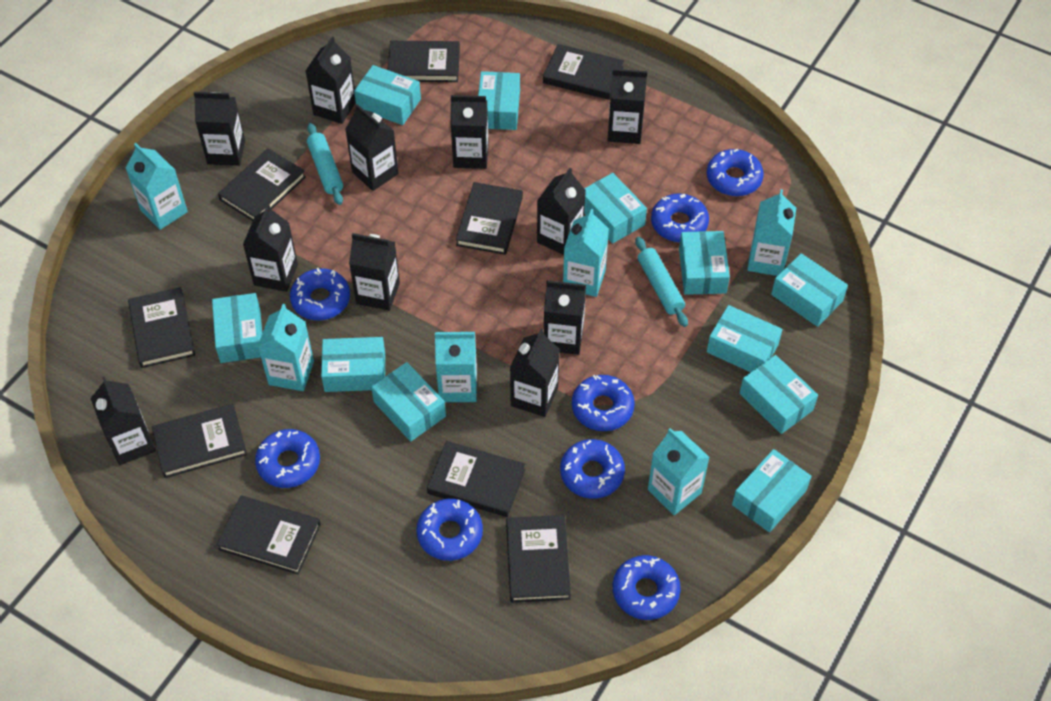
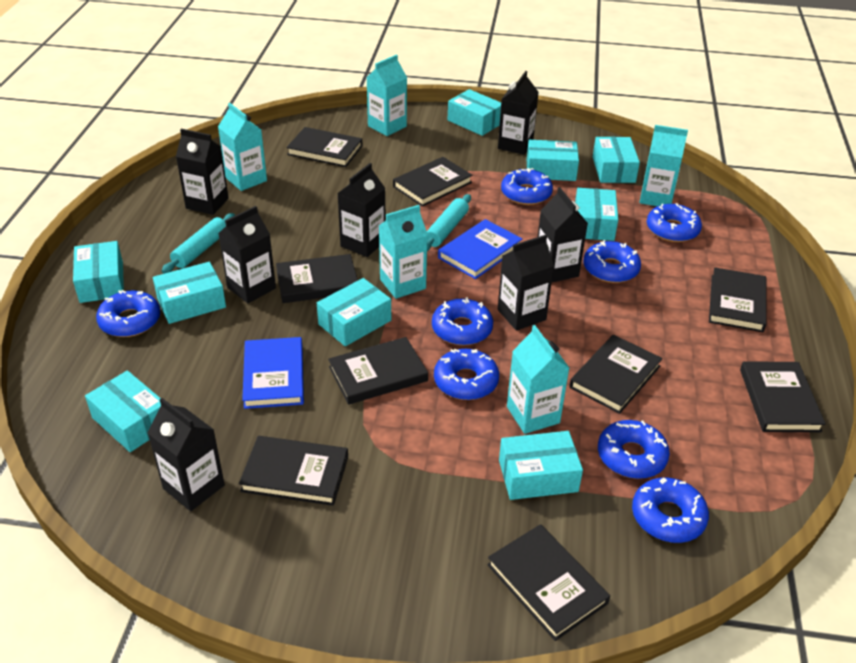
black carton: [90,377,156,465] [194,92,245,166] [243,204,298,292] [306,37,356,124] [345,104,399,191] [349,233,400,311] [451,95,489,169] [510,329,560,417] [537,168,586,255] [544,280,586,355] [607,69,647,144] = 11 -> [148,398,225,511] [176,129,229,215] [218,206,276,303] [337,163,386,257] [498,71,539,155] [498,235,554,331] [538,187,588,282] = 7
blue book: none = 0 -> [242,337,304,409] [438,219,522,279] = 2
turquoise box: [212,293,262,363] [321,337,385,392] [354,65,421,125] [371,362,446,442] [478,71,520,130] [584,173,647,244] [679,231,730,295] [707,305,782,372] [732,449,812,532] [740,355,818,434] [771,253,848,327] = 11 -> [73,241,124,303] [85,370,161,452] [153,262,226,324] [317,278,391,346] [448,89,501,136] [499,431,583,500] [527,140,579,181] [575,188,618,241] [593,137,640,183] = 9
turquoise carton: [126,143,188,230] [258,304,314,391] [435,332,477,402] [563,209,609,297] [648,428,710,515] [747,189,796,276] = 6 -> [218,103,267,191] [367,54,407,136] [379,205,428,299] [507,325,569,434] [639,125,688,206] = 5

